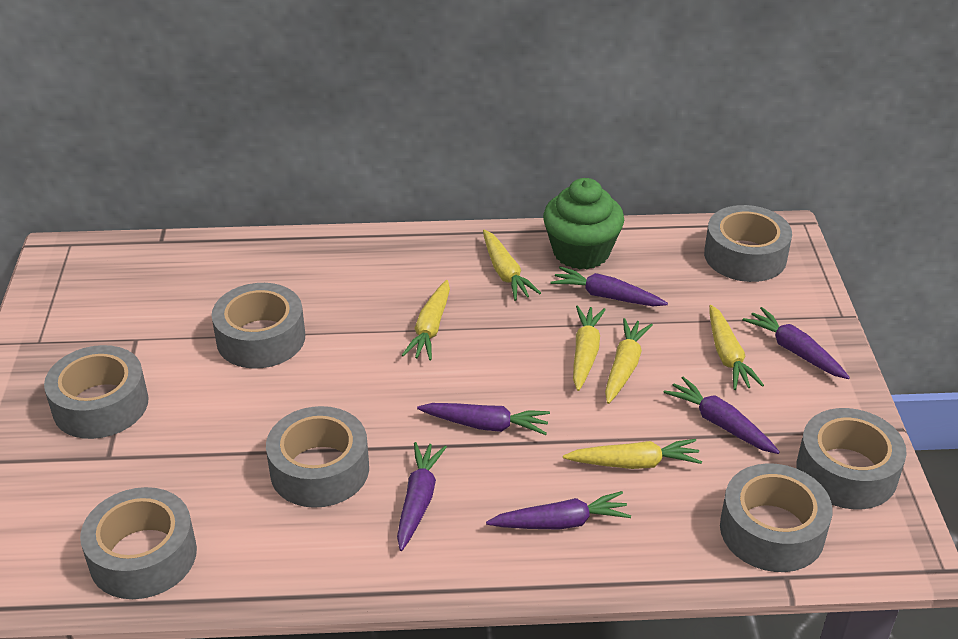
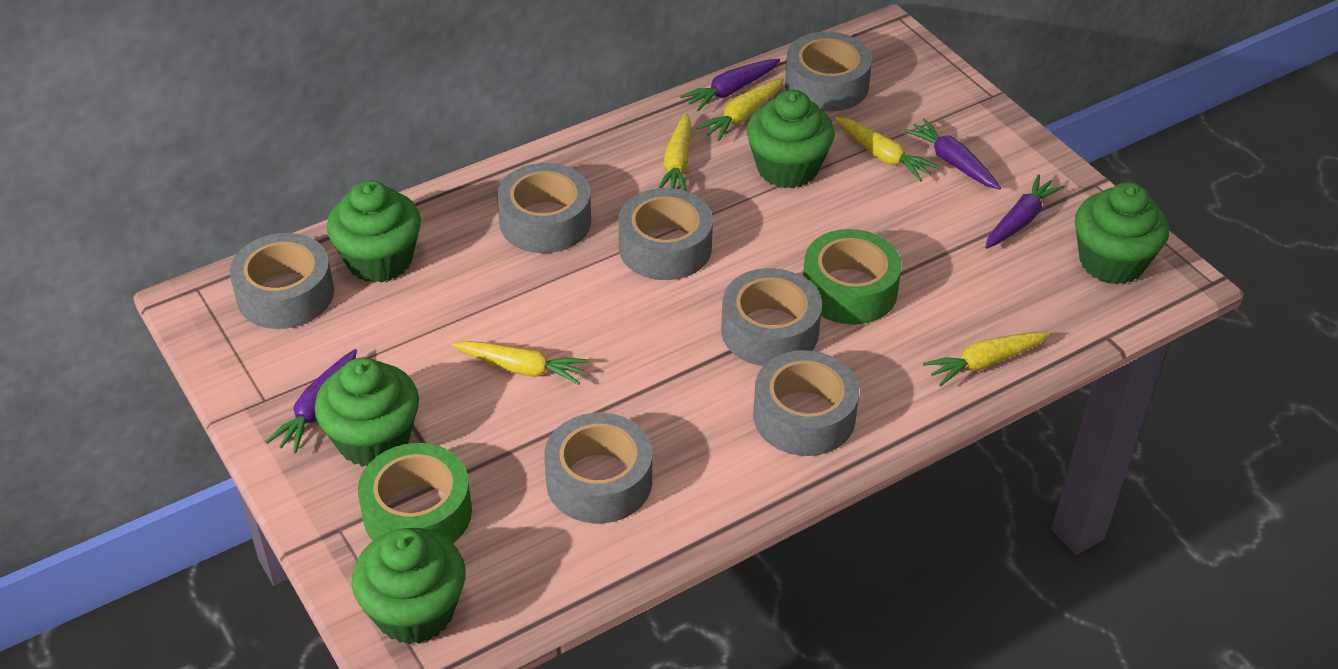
green cupcake: [543,178,624,269] = 1 -> [315,358,419,467] [327,180,421,283] [352,528,466,644] [747,90,834,188] [1075,182,1169,284] = 5
green tape: none = 0 -> [358,443,472,543] [803,229,901,325] = 2
purple carrot: [397,442,447,551] [417,403,550,435] [486,491,631,530] [550,266,668,306] [664,377,780,454] [743,307,850,379] = 6 -> [265,349,357,453] [680,58,780,111] [903,118,1001,190] [985,174,1065,249] = 4
yellow carrot: [402,280,450,360] [483,230,541,301] [563,439,702,469] [573,306,606,391] [605,318,653,404] [709,305,764,390] = 6 -> [452,341,589,385] [658,113,691,191] [696,78,784,141] [835,117,939,182] [923,332,1050,387] = 5

